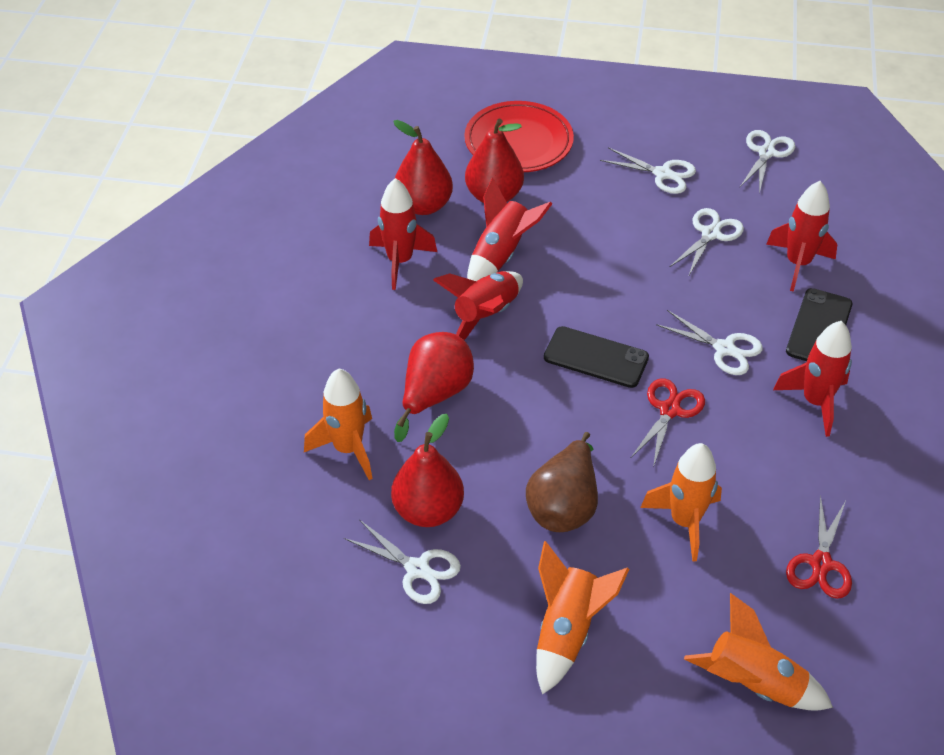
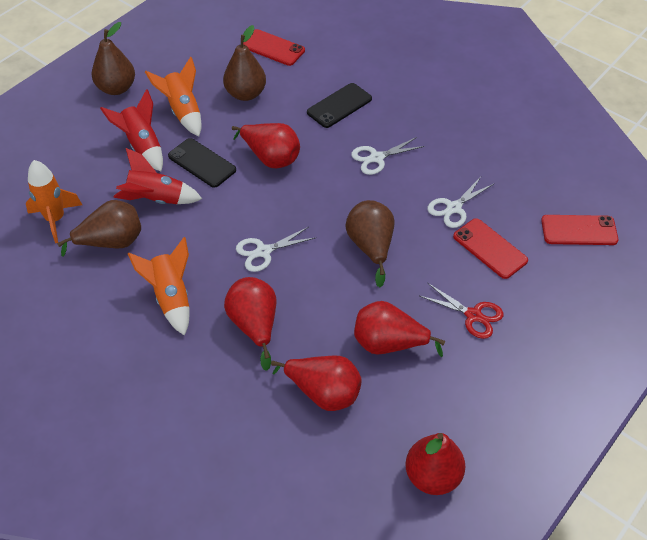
brown pear: [526,432,598,532] = 1 -> [57,200,141,257] [92,22,135,95] [223,25,266,101] [345,200,395,287] = 4
orange rocket: [304,369,373,480] [536,541,629,694] [640,443,722,562] [684,593,833,711] = 4 -> [26,160,82,243] [128,237,189,336] [145,56,202,136] = 3
red pear: [391,414,464,527] [393,120,453,215] [394,332,474,442] [465,119,524,203] = 4 -> [224,277,276,371] [232,123,300,168] [271,355,362,411] [354,301,445,357] [405,433,465,495] = 5
red phone: none = 0 -> [243,29,305,66] [453,218,528,279] [541,215,619,245] = 3
red plate: [464,101,574,172] = 1 -> none = 0
red rocket: [369,178,437,290] [433,271,523,340] [467,177,552,281] [766,181,837,292] [773,321,852,437] = 5 -> [100,89,163,171] [113,148,202,204] = 2
red scissors: [631,378,705,467] [786,494,852,599] = 2 -> [420,283,504,339] = 1
white scissors: [344,520,461,604] [600,147,696,194] [656,310,763,375] [670,208,744,277] [740,130,795,194] = 5 -> [236,227,316,272] [351,137,425,175] [427,177,494,228] = 3

